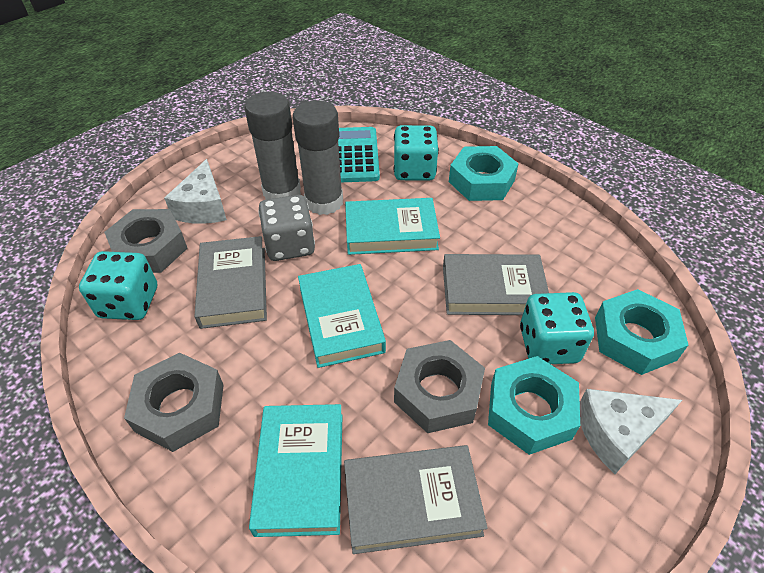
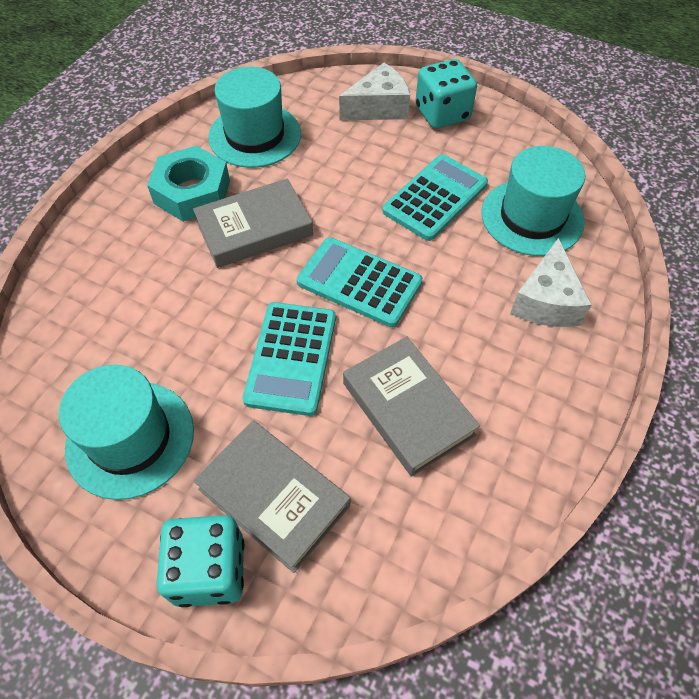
grey dice: [258,195,315,261] = 1 -> none = 0
grey glue stick: [245,91,301,199] [293,100,343,215] = 2 -> none = 0
grey nut: [104,209,188,273] [124,353,224,452] [394,340,485,433] = 3 -> none = 0
turquoise book: [249,404,343,537] [298,264,386,368] [345,198,440,255] = 3 -> none = 0
turquoise calculator: [338,127,380,182] = 1 -> [243,302,336,416] [297,237,423,327] [382,154,488,241] = 3
turquoise dice: [79,251,157,320] [393,125,439,181] [520,292,594,364] = 3 -> [157,515,244,607] [415,59,477,129] = 2
turquoise hat: none = 0 -> [59,365,194,500] [208,67,301,168] [481,146,585,256] = 3
turquoise nut: [449,146,519,201] [488,356,580,455] [595,289,688,375] = 3 -> [147,146,230,222] = 1

